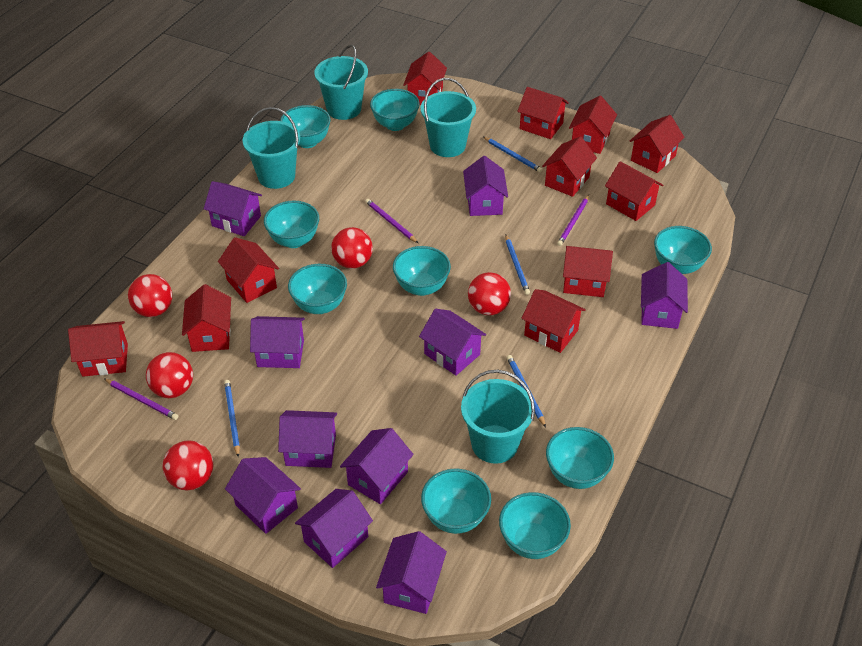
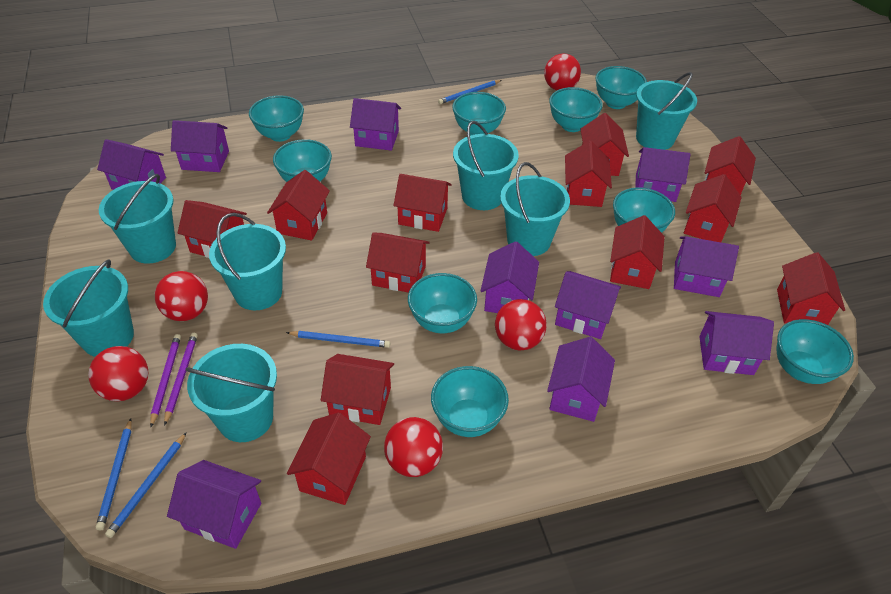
purple pencil: [104,379,178,420] [365,199,418,243] [557,195,589,246] = 3 -> [150,334,181,427] [164,333,198,426] = 2
red house: [68,321,128,377] [182,284,231,352] [218,237,279,303] [403,51,447,105] [517,87,569,139] [521,289,586,353] [542,136,597,197] [563,246,613,297] [569,96,617,154] [605,161,663,221] [630,115,685,173] = 11 -> [178,200,247,258] [267,170,330,241] [287,413,371,505] [321,354,394,425] [366,232,430,293] [393,174,452,232] [565,141,612,207] [580,113,629,176] [610,215,665,289] [684,174,742,242] [704,136,756,195] [777,252,845,325] = 12
turquoise bucket: [242,107,300,189] [314,45,368,120] [421,78,476,157] [461,370,535,464] = 4 -> [43,260,134,357] [99,174,176,264] [185,344,277,442] [209,213,286,310] [453,121,519,210] [500,162,570,256] [636,72,697,150] = 7

